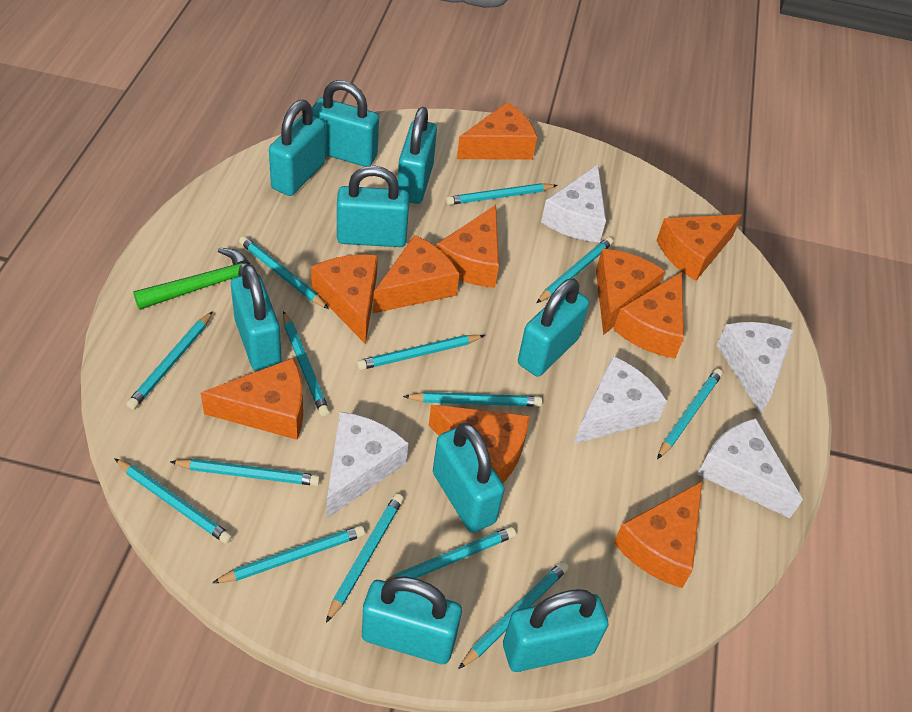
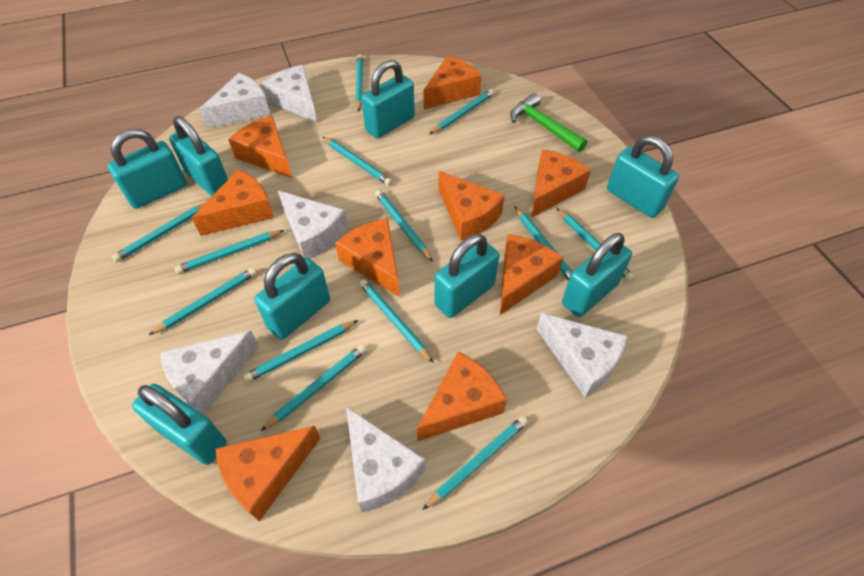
orange cheese: [201,358,303,440] [311,254,378,344] [373,235,459,313] [429,405,530,483] [436,205,499,288] [457,102,537,160] [596,249,665,335] [613,272,684,358] [614,481,702,588] [657,214,742,281] = 10 -> [192,169,274,236] [215,426,320,521] [228,116,292,178] [335,218,400,297] [417,352,507,441] [423,55,481,109] [438,171,505,241] [500,234,563,315] [531,149,591,218] = 9
turquoise padlock: [231,264,282,371] [269,100,326,196] [312,80,379,167] [337,166,409,247] [362,577,462,664] [398,107,437,204] [433,423,505,533] [503,589,609,672] [518,278,589,377] = 9 -> [107,129,187,209] [132,384,227,465] [169,116,228,196] [254,253,330,340] [361,60,415,138] [435,234,499,318] [562,233,632,317] [607,135,679,218] = 8
turquoise pencil: [114,458,232,544] [126,311,213,409] [170,459,320,486] [212,525,365,583] [239,236,329,309] [283,311,330,417] [326,493,404,623] [357,335,485,370] [385,527,516,581] [403,392,542,407] [446,183,557,205] [458,561,569,669] [536,237,613,303] [657,368,723,459] = 14 -> [112,203,205,262] [149,267,257,335] [174,230,284,274] [243,320,358,383] [261,344,366,431] [323,137,393,186] [356,55,363,111] [359,279,434,363] [375,190,433,262] [422,416,528,510] [430,89,494,134] [514,206,573,280] [556,208,635,282] = 13
white cheese: [327,412,408,518] [541,165,606,242] [574,356,667,444] [697,418,803,518] [717,322,794,414] = 5 -> [160,331,259,415] [199,73,270,128] [262,65,317,122] [278,191,348,259] [346,407,425,513] [537,313,628,397] = 6

